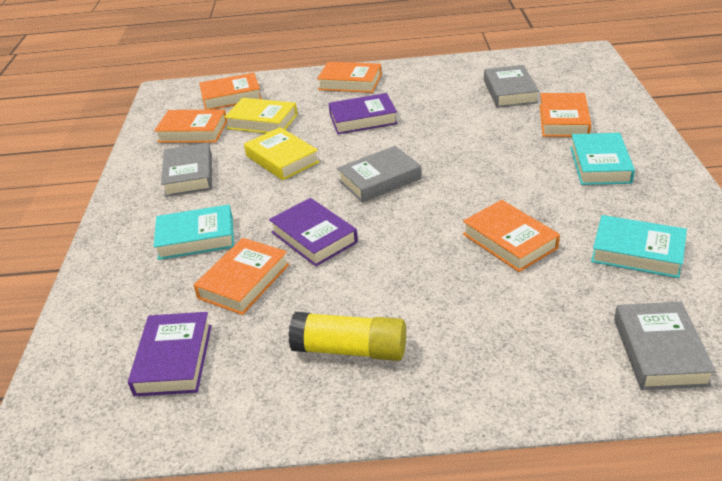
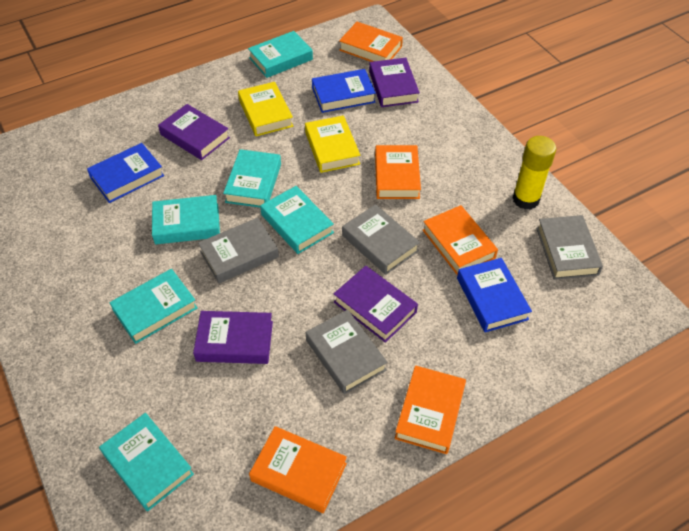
blue book: none = 0 -> [87,143,164,203] [312,69,376,113] [457,258,532,332] = 3
orange book: [154,110,227,143] [194,238,289,315] [199,73,262,110] [317,62,382,93] [463,200,560,272] [540,93,591,137] = 6 -> [249,426,347,513] [339,22,403,62] [375,145,421,199] [395,365,466,454] [423,205,498,275] = 5
purple book: [128,312,212,396] [269,198,358,266] [328,93,398,134] = 3 -> [158,104,230,160] [193,311,273,364] [334,266,418,343] [369,58,420,107] = 4
turquoise book: [154,205,234,260] [570,133,635,185] [591,215,687,278] = 3 -> [99,413,194,511] [110,269,198,344] [152,195,220,244] [223,149,281,208] [248,31,313,78] [260,186,334,254] = 6

